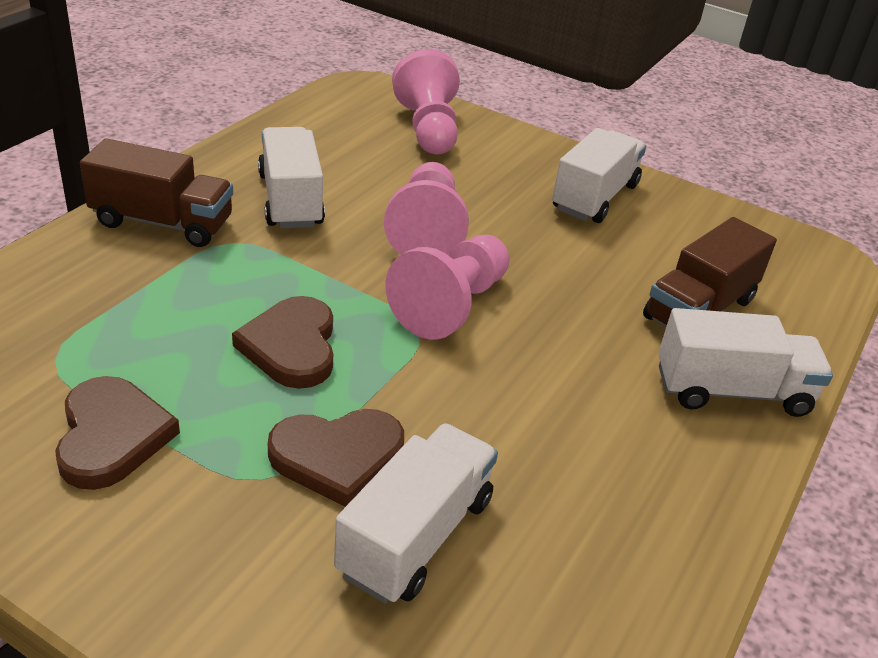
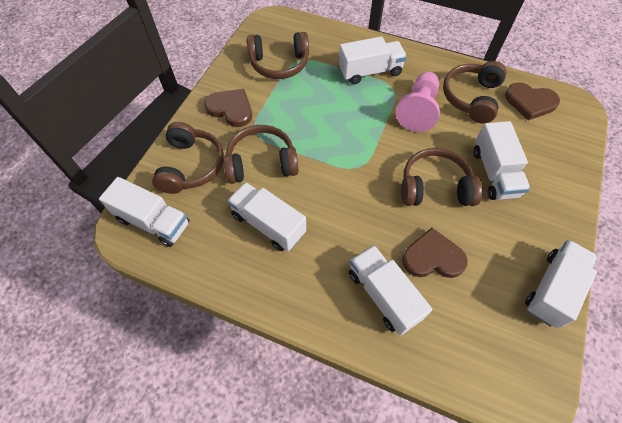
brown headphones: none = 0 -> [152,122,224,194] [224,125,299,184] [247,32,309,79] [401,148,483,206] [443,61,506,123] = 5
brown truck: [80,138,233,247] [643,217,777,327] = 2 -> none = 0
pink pawn: [384,162,469,255] [385,235,509,339] [392,49,460,154] = 3 -> [396,72,440,132] = 1
white truck: [258,127,325,229] [334,423,498,604] [552,128,646,223] [658,308,833,417] = 4 -> [99,177,190,247] [227,182,306,251] [339,36,407,84] [349,245,432,336] [474,121,530,200] [525,240,597,328] = 6

